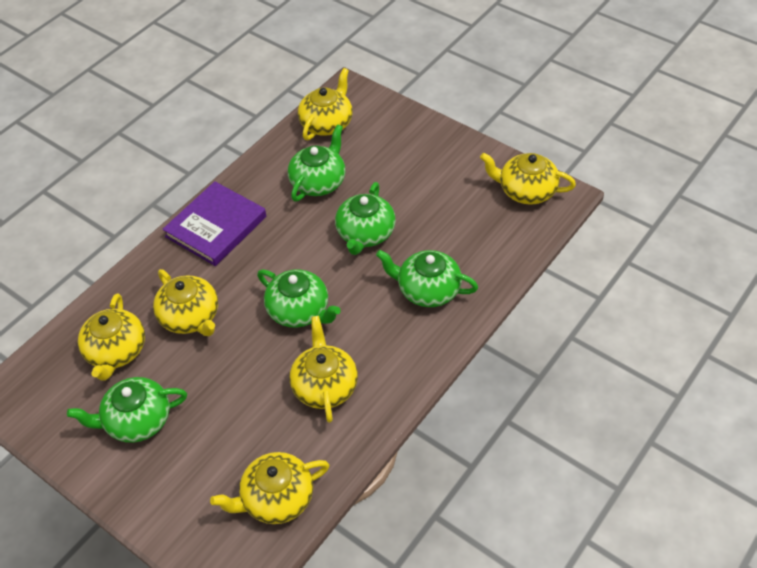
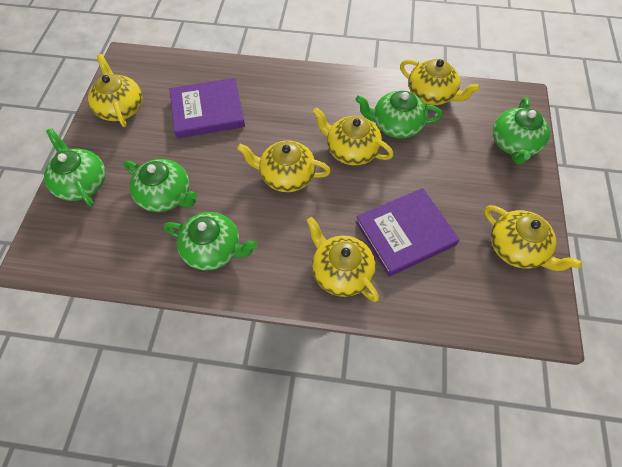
purple book: [163,181,266,266] = 1 -> [170,78,245,138] [356,188,460,277] = 2

